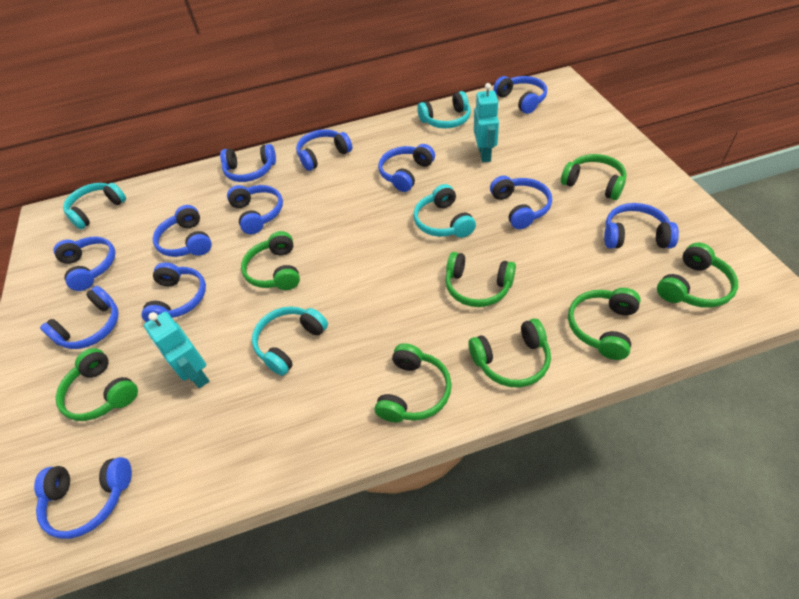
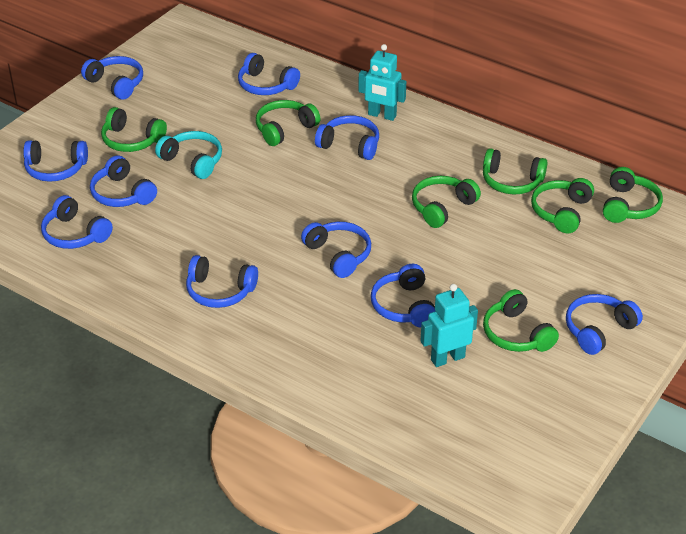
blue headphones: [34,457,132,539] [40,286,119,349] [53,237,116,291] [141,262,206,322] [153,205,212,257] [220,144,276,182] [227,185,283,234] [296,129,352,171] [378,144,435,192] [490,176,552,229] [494,76,547,114] [604,203,679,249] = 12 -> [23,140,88,182] [41,195,113,249] [81,56,143,100] [90,155,157,207] [186,255,258,308] [238,53,300,95] [301,222,371,278] [315,115,379,160] [371,264,435,327] [566,294,643,355] = 10
green headphones: [56,348,138,421] [241,231,300,290] [375,343,452,422] [445,252,516,307] [468,319,551,387] [561,154,627,200] [568,288,641,360] [657,243,738,308] = 8 -> [101,107,167,152] [256,100,321,146] [412,176,481,228] [483,148,547,194] [483,289,559,352] [531,178,594,233] [603,167,663,223] = 7
turquoise headphones: [63,183,126,229] [252,307,328,376] [413,184,476,238] [417,91,471,129] = 4 -> [155,131,222,179] = 1

